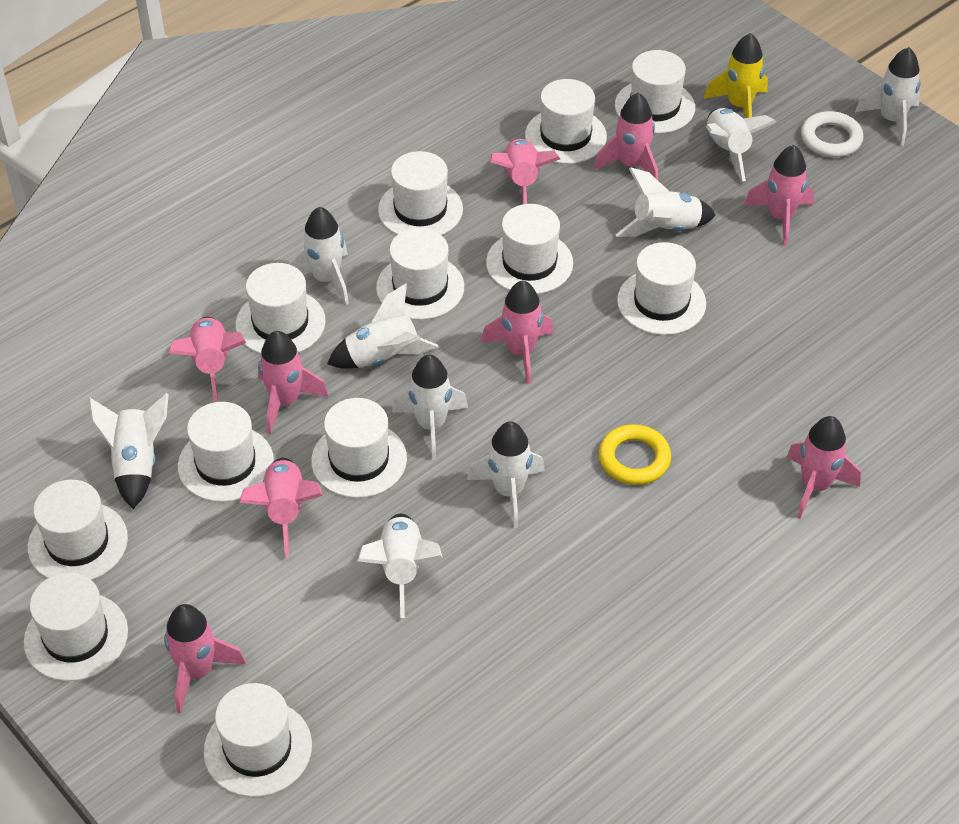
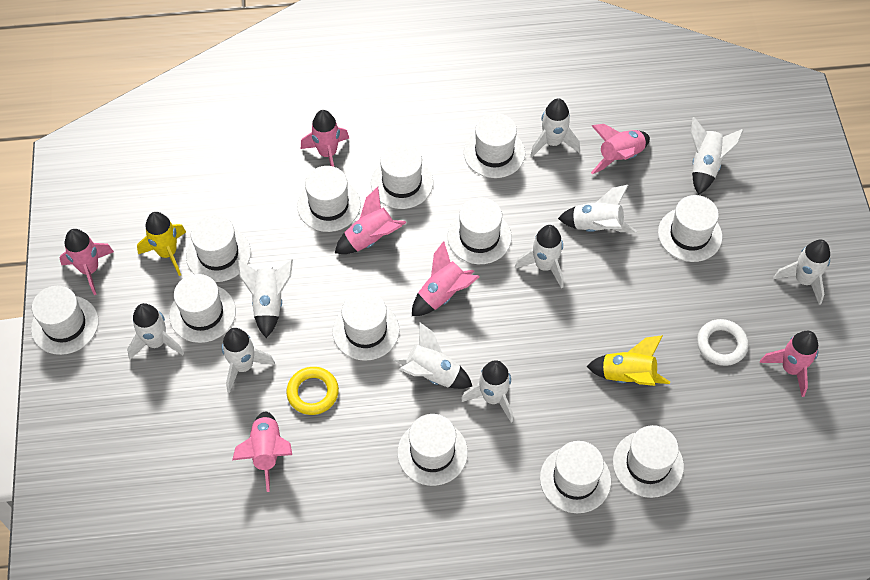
pink rocket: [164,604,246,713] [169,317,246,402] [239,458,323,557] [258,331,328,434] [481,281,554,384] [490,139,560,205] [594,93,658,180] [744,145,814,246] [787,416,861,519] = 9 -> [59,229,114,295] [232,411,292,492] [301,110,349,167] [335,187,406,254] [412,241,480,316] [591,124,650,174] [760,331,818,397] = 7
white rocket: [88,393,169,509] [288,207,349,305] [327,283,438,369] [357,514,443,618] [392,355,468,460] [467,421,545,528] [616,167,716,237] [706,108,776,182] [855,47,921,146] = 9 -> [127,303,184,359] [222,328,275,393] [238,259,293,338] [393,322,472,389] [461,360,513,422] [515,225,564,288] [530,98,580,157] [558,185,636,233] [691,117,744,195] [773,240,830,305] = 10
yellow rocket: [704,33,768,118] = 1 -> [137,212,186,276] [586,335,670,386] = 2

